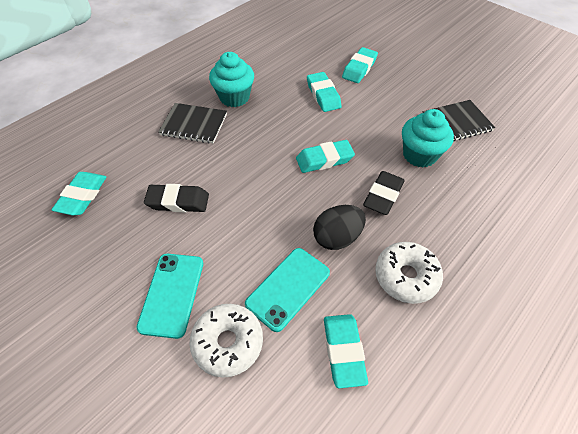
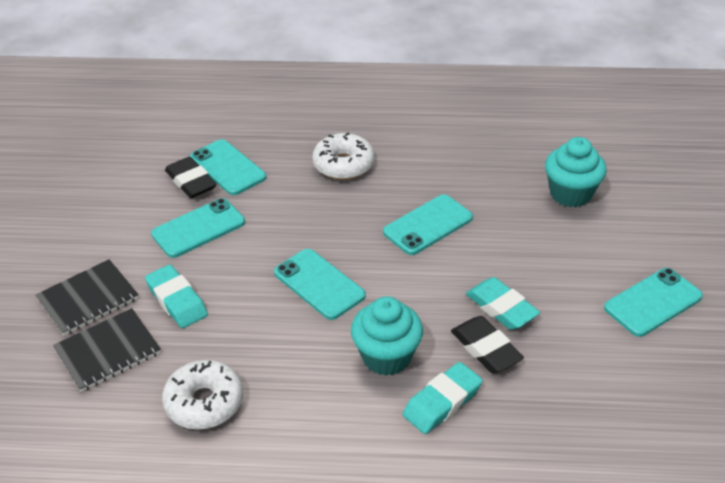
black egg: [313,205,366,250] = 1 -> none = 0
turquoise eraser: [52,172,107,215] [296,140,355,173] [307,72,342,112] [324,314,368,388] [342,47,378,83] = 5 -> [145,265,208,328] [403,362,483,434] [466,277,540,330] = 3
turquoise phone: [137,254,203,339] [245,248,330,332] = 2 -> [151,198,245,258] [190,139,266,195] [274,249,366,320] [383,194,473,255] [604,268,703,337] = 5

